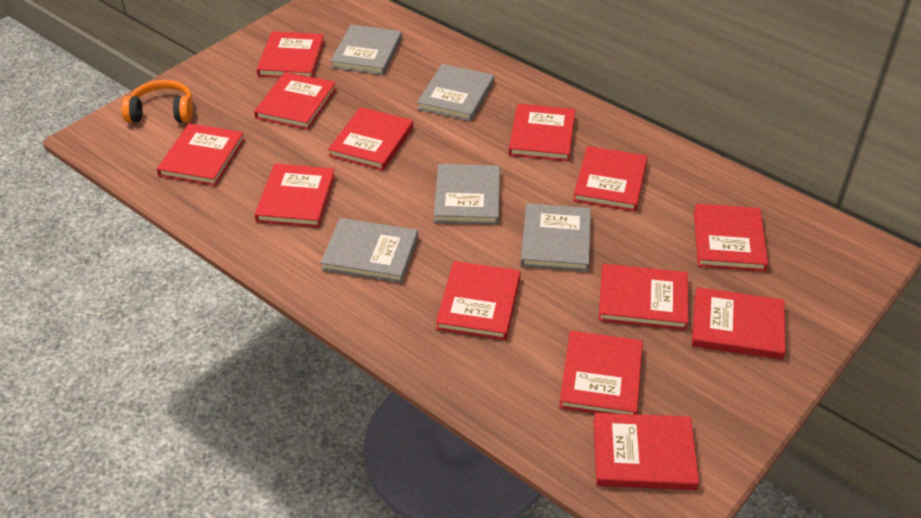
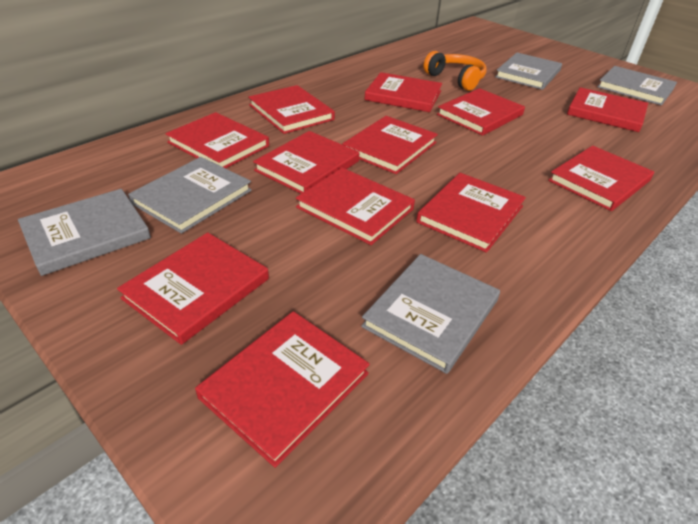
red book: [157,123,245,186] [254,72,336,130] [255,164,335,228] [257,31,325,78] [328,107,413,171] [436,261,521,340] [508,104,575,161] [559,331,643,414] [573,146,648,212] [593,413,699,490] [598,264,688,330] [692,287,785,360] [694,204,768,272] = 13 -> [117,232,269,345] [166,112,269,168] [195,311,370,468] [248,85,335,134] [253,131,359,194] [296,168,415,245] [342,116,438,174] [364,72,442,112] [416,173,526,253] [437,88,525,136] [548,146,654,211] [567,87,648,132] = 12

